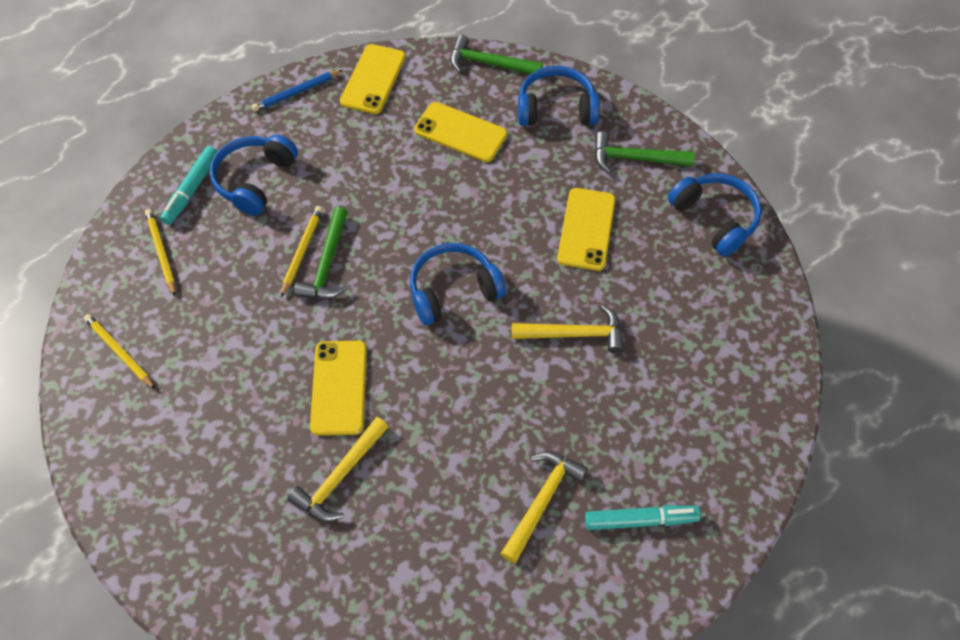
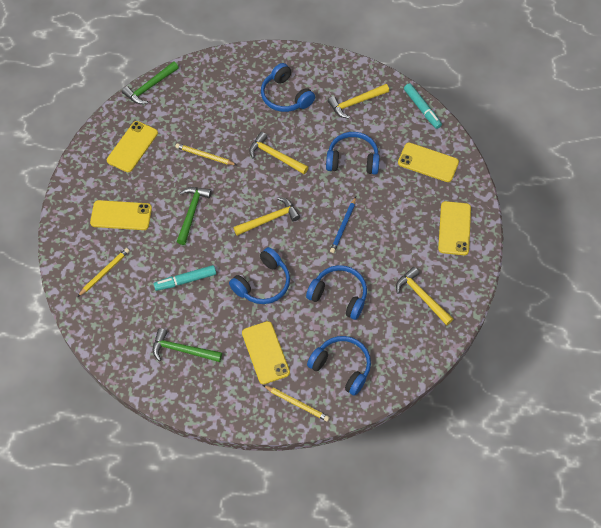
blue headphones: [209,134,298,216] [410,243,506,326] [518,66,600,126] [668,173,762,257] = 4 -> [229,247,290,304] [261,63,315,112] [306,265,367,320] [307,336,371,396] [326,132,380,175] = 5
yellow hammer: [287,417,389,522] [500,451,588,563] [512,304,624,354] = 3 -> [233,197,300,236] [249,132,308,174] [328,84,389,119] [396,267,453,326] = 4
yellow phone: [310,341,367,436] [340,44,406,114] [414,102,507,162] [557,188,616,271] = 4 -> [90,200,152,230] [107,121,158,172] [242,321,290,384] [398,143,459,182] [438,201,471,255] = 5

